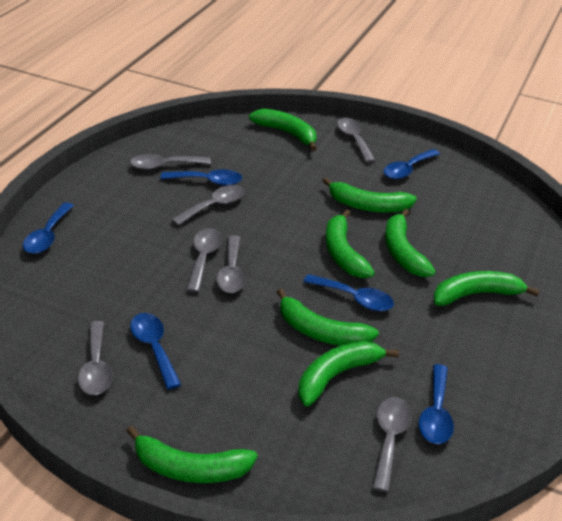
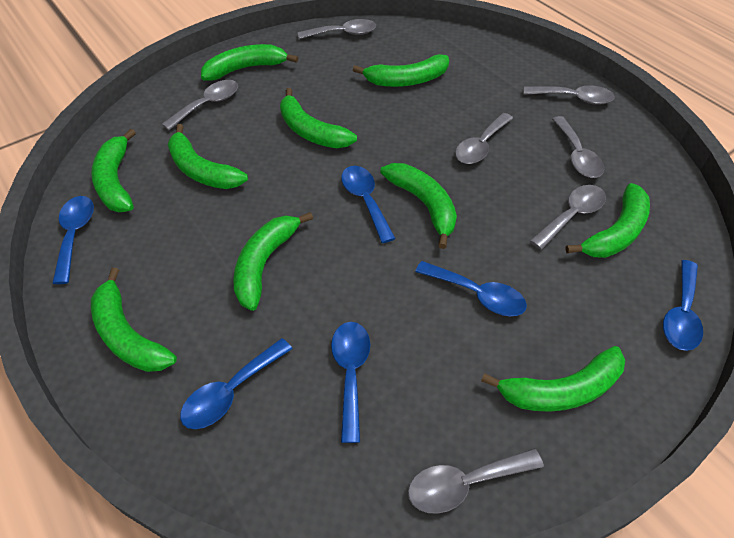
green banana: [126,426,258,483] [249,109,317,151] [277,288,379,346] [298,341,399,406] [322,177,417,213] [325,209,375,278] [385,208,436,277] [433,271,540,306] = 8 -> [91,129,136,212] [91,268,177,372] [168,124,248,189] [201,44,298,81] [233,212,313,311] [280,88,357,148] [353,54,449,87] [380,163,457,249] [481,346,625,412] [565,183,650,258] = 10

